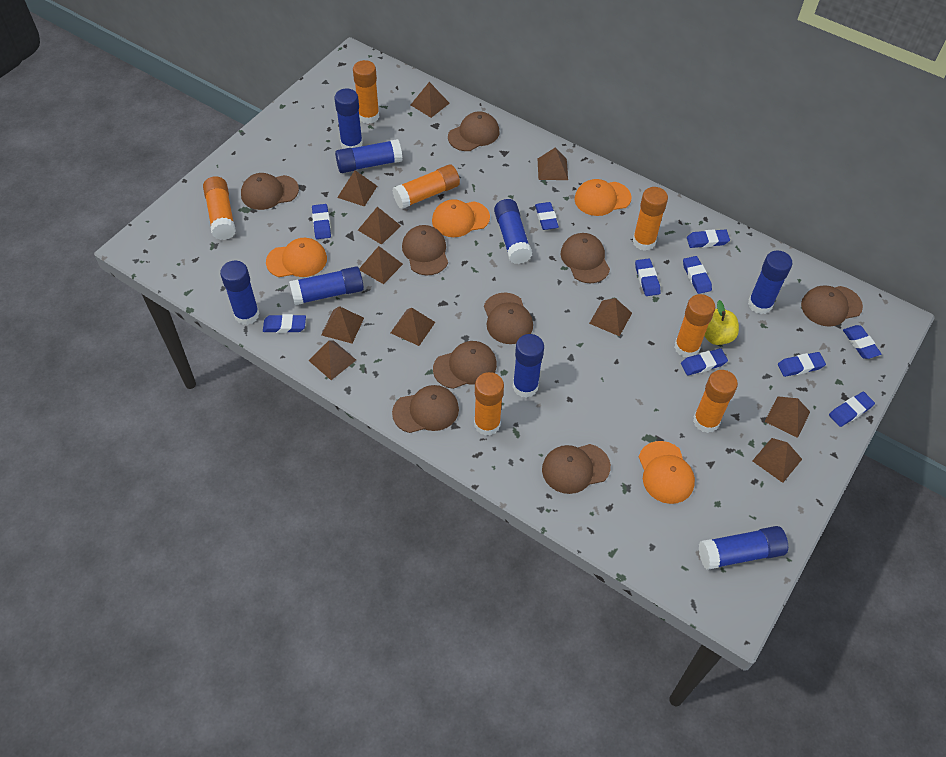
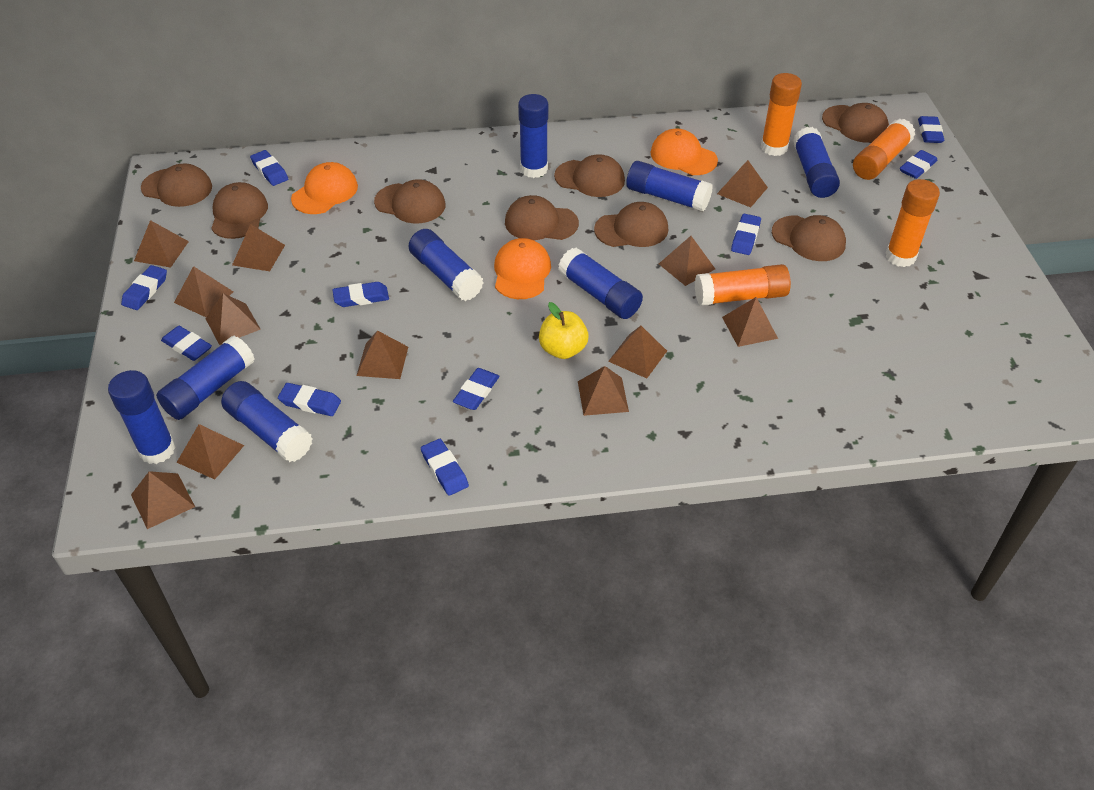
brown cap: [241,173,299,210] [392,385,459,433] [402,225,448,276] [433,341,497,389] [448,112,499,151] [484,293,533,344] [542,444,611,494] [561,233,610,283] [801,286,863,327] = 9 -> [141,164,212,207] [211,182,268,239] [374,179,446,223] [505,195,579,240] [554,154,625,197] [594,202,668,247] [772,215,846,261] [822,103,889,142] = 8
brown pyramid: [308,341,356,380] [321,306,364,343] [337,170,377,207] [358,207,401,245] [359,246,403,284] [391,308,435,346] [411,82,450,118] [538,147,568,180] [589,298,632,336] [752,438,802,483] [765,396,810,438] = 11 -> [131,471,195,529] [134,220,189,268] [174,266,233,317] [176,424,244,479] [205,293,261,345] [232,224,285,271] [356,330,408,379] [578,366,629,416] [608,326,667,378] [659,236,715,286] [717,160,768,208] [722,297,778,347] = 12
orange cap: [266,238,327,277] [432,199,490,237] [574,179,632,216] [639,441,695,504] = 4 -> [291,162,358,214] [494,238,551,299] [650,129,718,175] = 3
orange glue stick: [203,176,236,240] [353,60,379,124] [392,164,460,209] [474,372,504,436] [633,187,668,251] [674,294,715,357] [693,370,738,433] = 7 -> [695,264,791,306] [761,73,802,156] [853,118,915,180] [886,179,940,267] = 4

